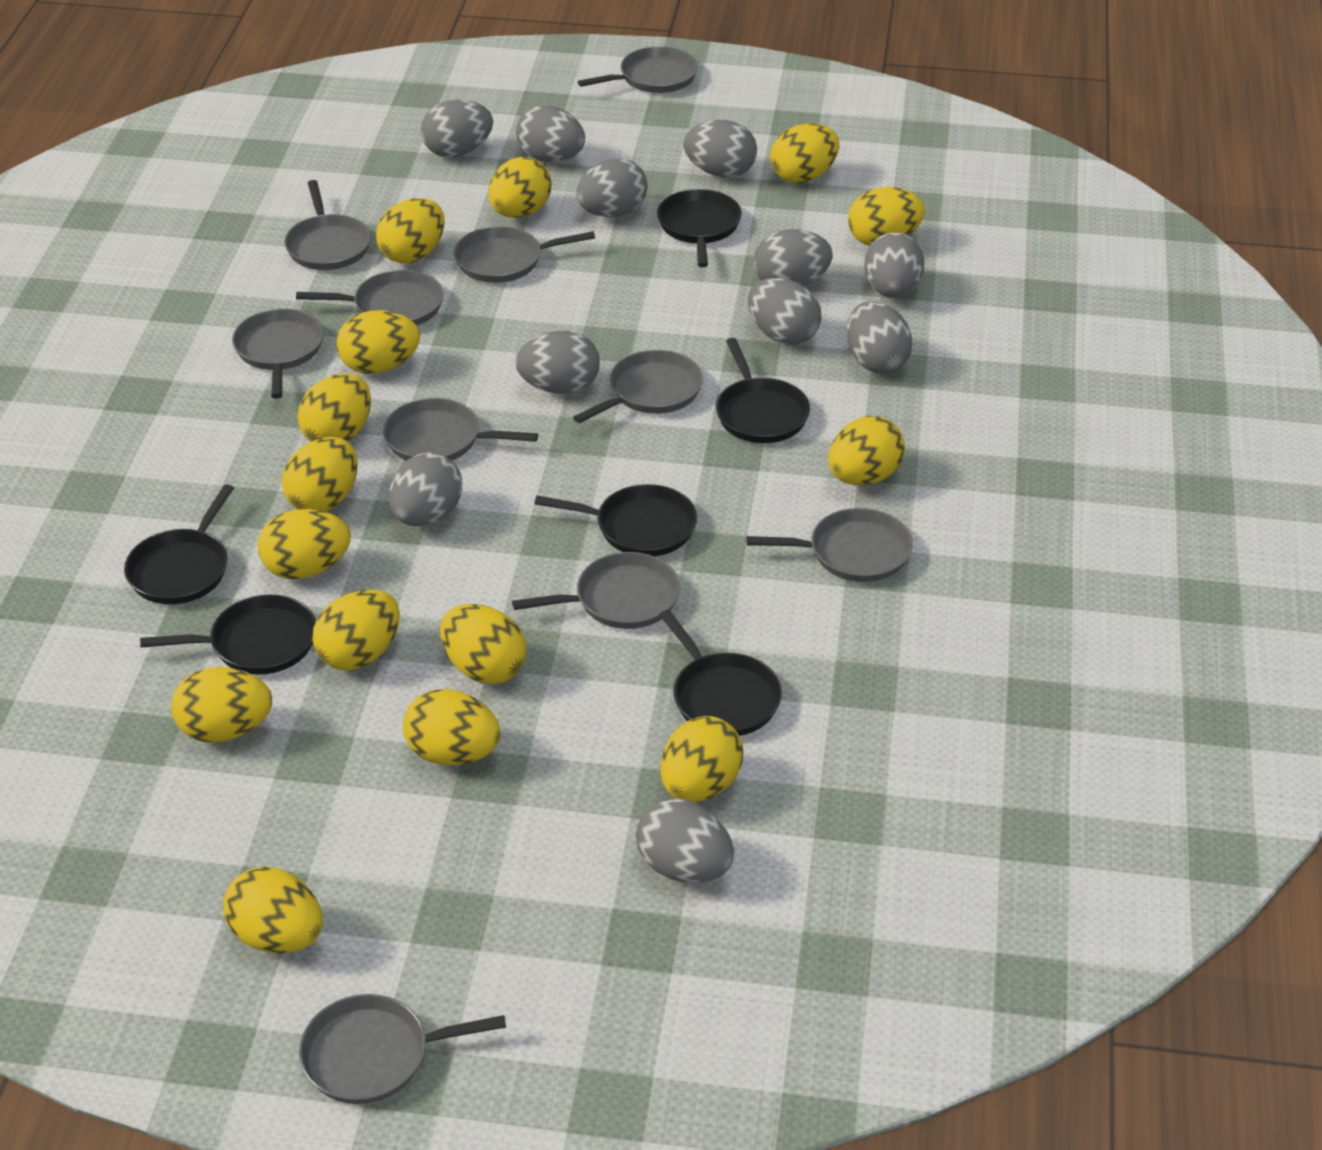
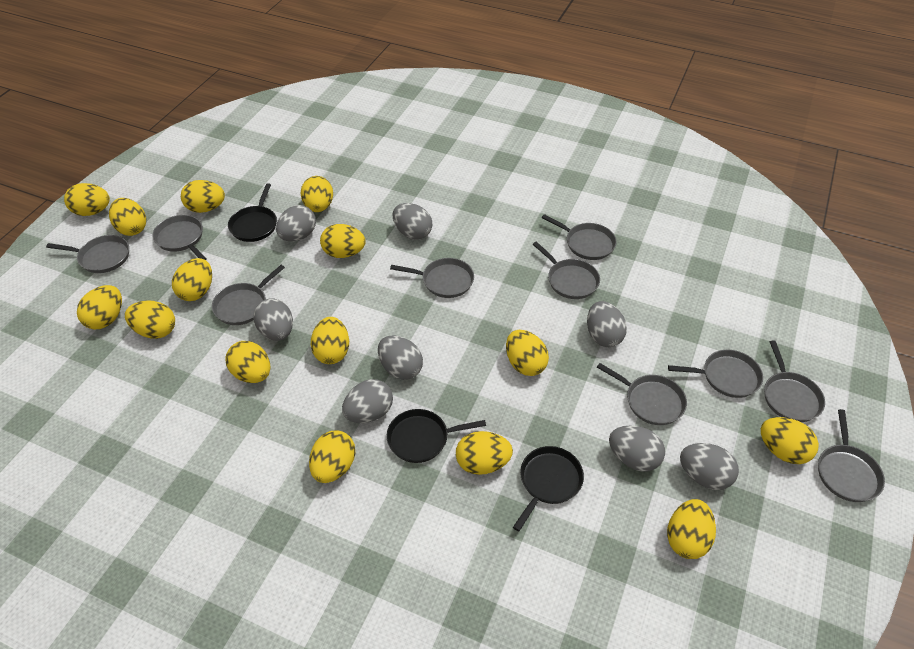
black pan: [124,484,234,604] [140,594,316,675] [534,484,697,556] [657,189,742,267] [660,610,782,736] [716,338,810,443] = 6 -> [228,183,277,242] [387,409,486,463] [513,446,584,531] = 3
grey egg: [389,452,462,526] [421,100,493,158] [515,331,600,394] [516,105,585,162] [577,158,648,217] [636,799,734,883] [683,120,757,178] [748,278,822,345] [753,229,833,286] [846,301,913,373] [864,232,924,298] = 11 -> [253,298,293,341] [276,205,316,241] [342,379,393,423] [378,336,423,380] [393,203,432,240] [587,301,627,347] [609,426,665,472] [680,443,739,490] = 8

